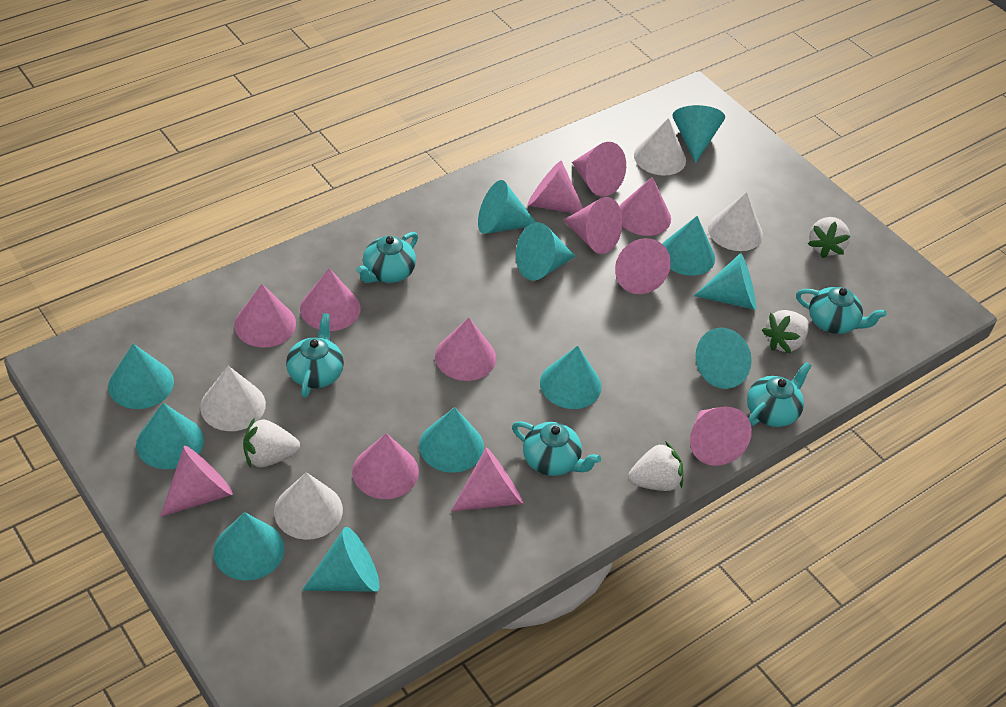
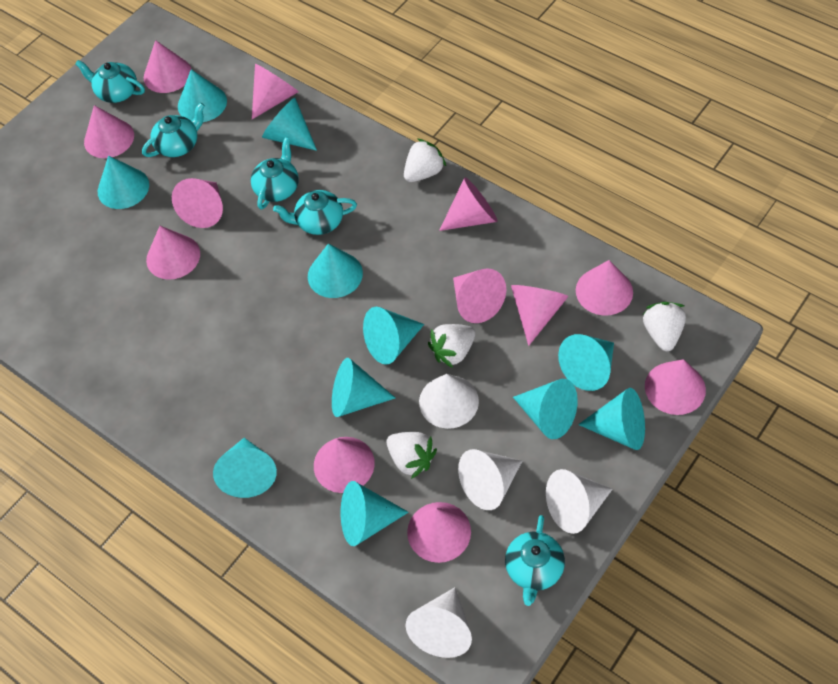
turquoise cone: [108,344,174,409] [136,403,204,469] [213,512,284,581] [302,527,380,592] [419,407,484,473] [478,180,536,234] [516,222,576,281] [540,346,602,409] [662,216,715,276] [672,105,725,163] [694,253,756,310] [696,327,752,389] = 12 -> [98,156,149,209] [178,69,227,122] [213,438,277,498] [262,98,317,151] [308,244,363,298] [332,358,395,417] [341,481,409,546] [363,307,424,365] [513,379,578,439] [558,334,614,391] [578,388,645,450] = 11

